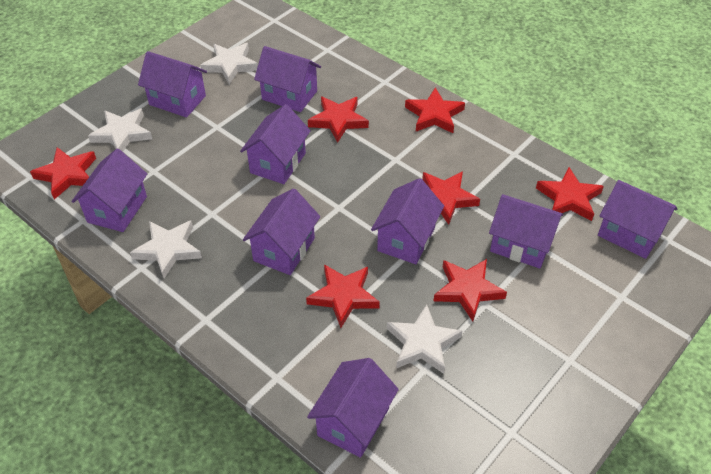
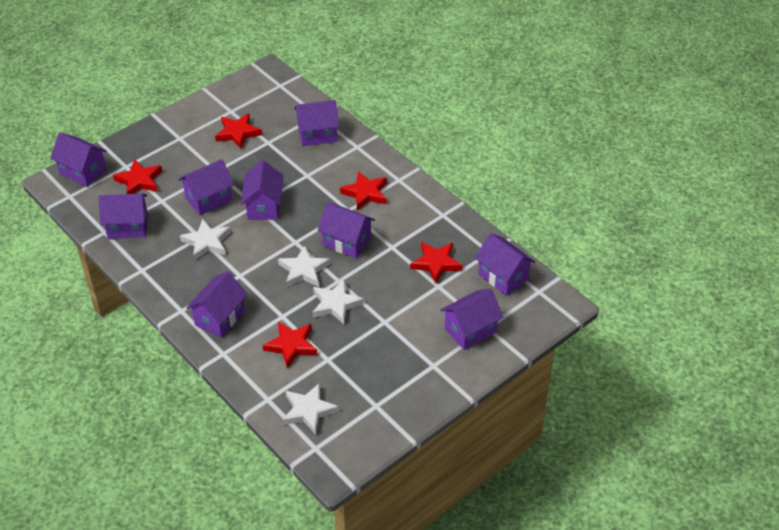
red star: [30,147,96,199] [306,264,380,328] [308,96,369,143] [405,87,465,133] [422,171,480,225] [434,259,507,321] [536,167,604,221] = 7 -> [113,159,162,194] [215,113,262,149] [262,321,318,368] [340,171,387,210] [410,242,462,283] = 5

